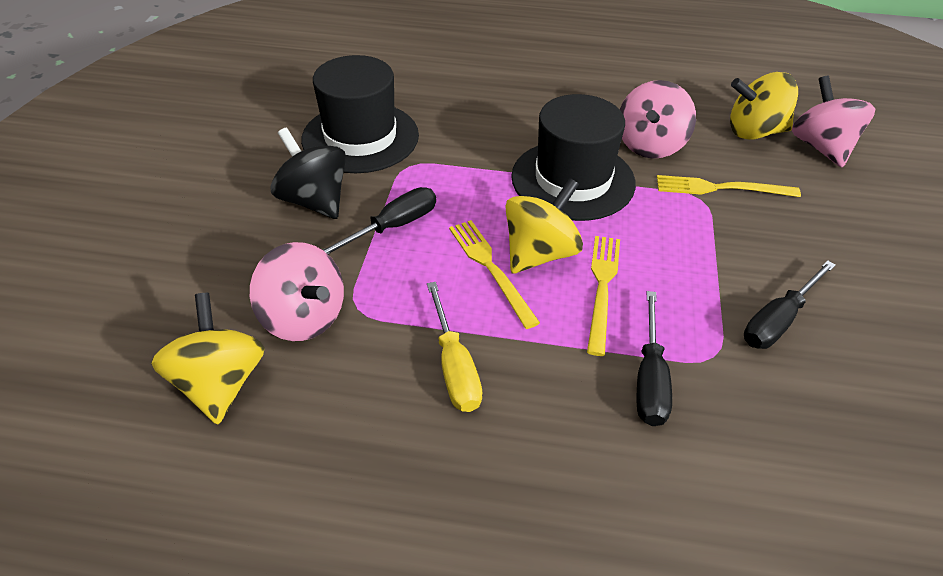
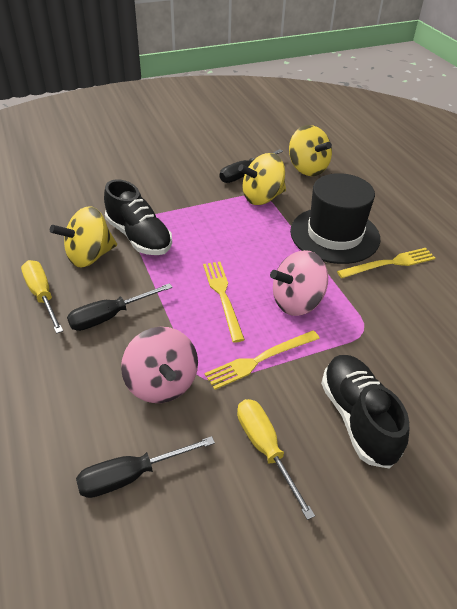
black hat: [301,55,419,173] [511,94,636,221] = 2 -> [290,173,380,264] = 1
black shoe: none = 0 -> [104,179,172,255] [321,355,409,469] = 2
black spinning top: [270,128,346,219] = 1 -> none = 0
pink spinning top: [250,242,344,341] [620,80,696,158] [792,76,875,167] = 3 -> [121,327,198,403] [270,250,328,316] = 2
yellow screwdriver: [427,282,482,412] = 1 -> [21,260,63,334] [237,399,315,520] = 2

